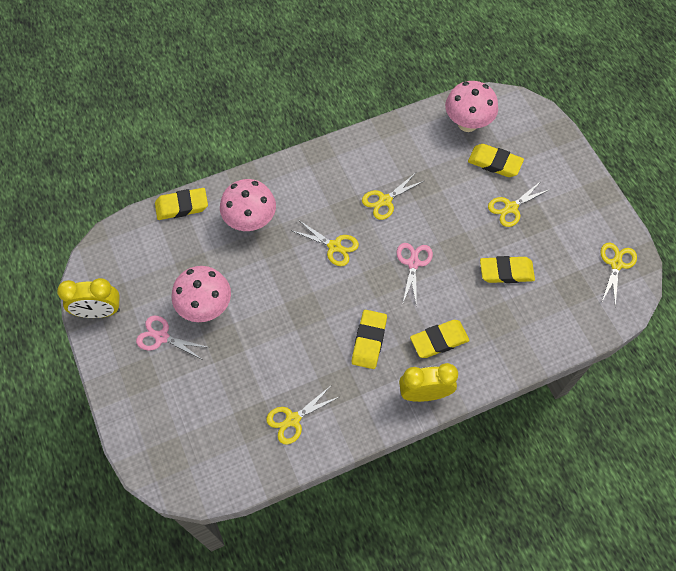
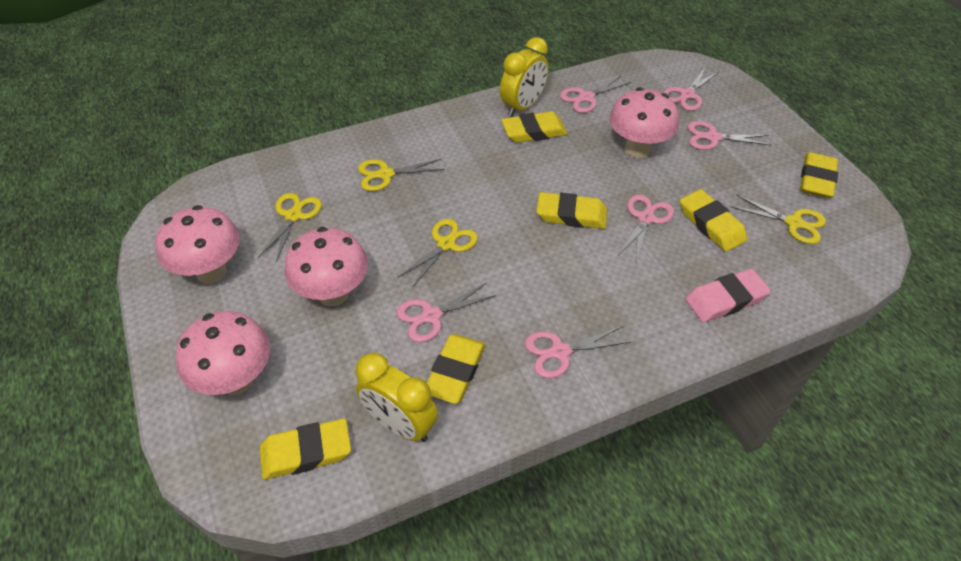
pink eraser: none = 0 -> [685,269,771,323] = 1
pink mushroom: [172,266,231,322] [220,179,276,231] [445,81,498,132] = 3 -> [155,205,240,284] [176,311,270,395] [285,227,368,306] [610,87,679,158] = 4
pink scissors: [136,316,210,360] [396,243,433,307] = 2 -> [397,283,497,342] [525,326,630,378] [560,75,631,113] [618,195,674,260] [663,68,718,111] [687,121,771,150] = 6
yellow eraser: [155,188,208,220] [352,310,387,369] [410,320,469,358] [468,144,524,177] [480,256,535,283] = 5 -> [260,418,351,480] [427,334,485,404] [501,111,567,143] [537,192,607,229] [680,189,747,252] [800,152,838,198] = 6
yellow scissors: [266,386,339,445] [293,220,359,266] [362,173,424,220] [488,180,551,227] [601,243,637,307] = 5 -> [258,193,322,262] [358,159,444,191] [397,219,478,288] [732,195,826,244] = 4

